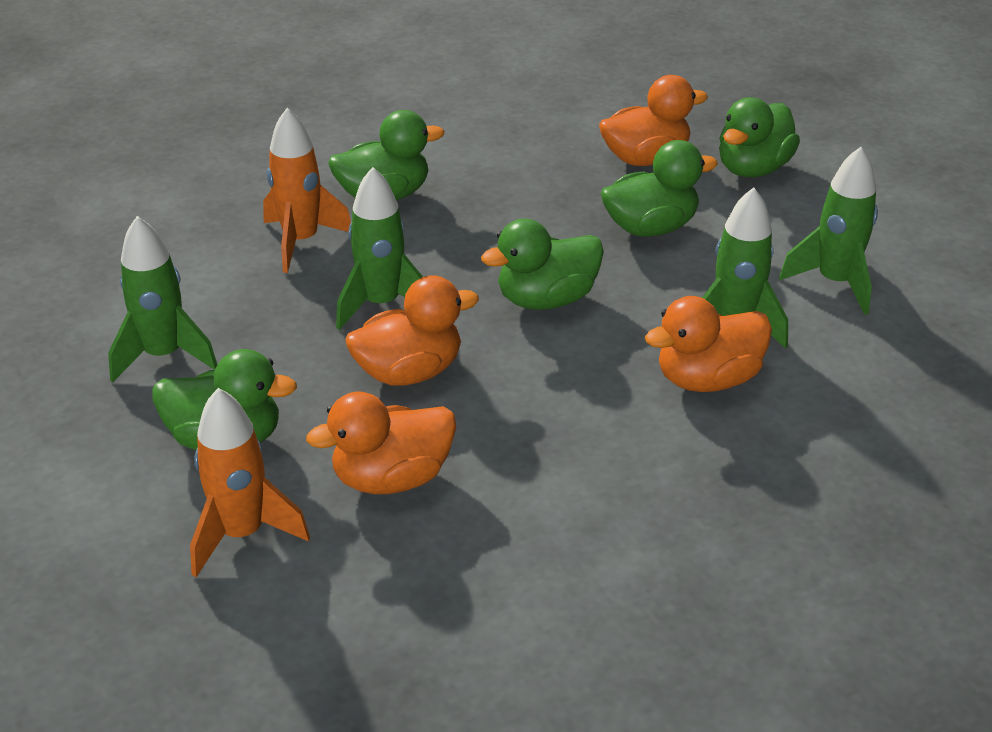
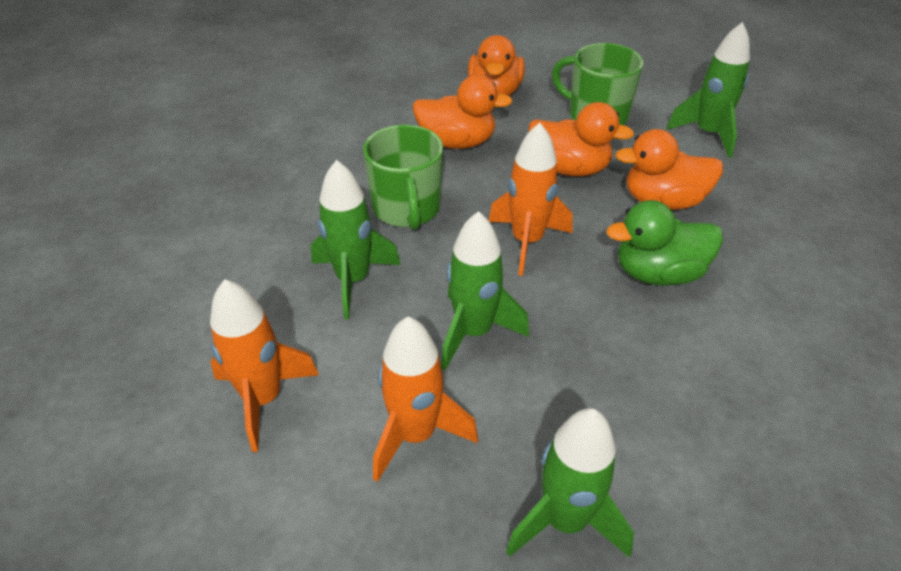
green duck: [153,349,297,450] [328,110,444,200] [481,219,604,310] [601,140,718,237] [719,97,800,177] = 5 -> [606,200,723,286] = 1
green mug: none = 0 -> [363,125,443,230] [552,43,643,125] = 2
orange rocket: [190,388,310,577] [263,108,351,273] = 2 -> [210,279,319,452] [373,316,478,482] [489,122,573,276] = 3

